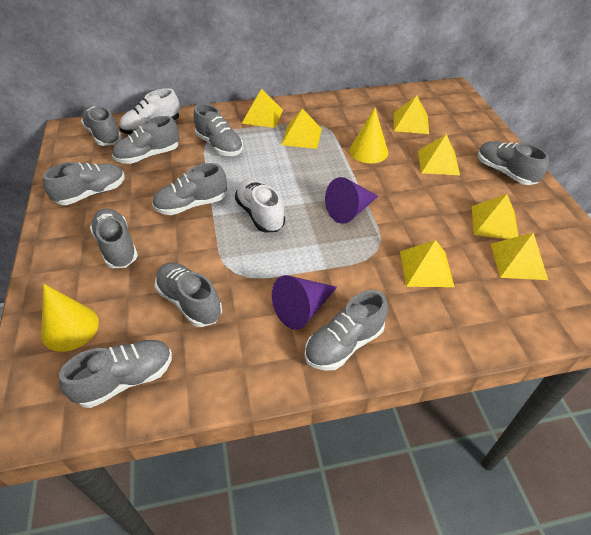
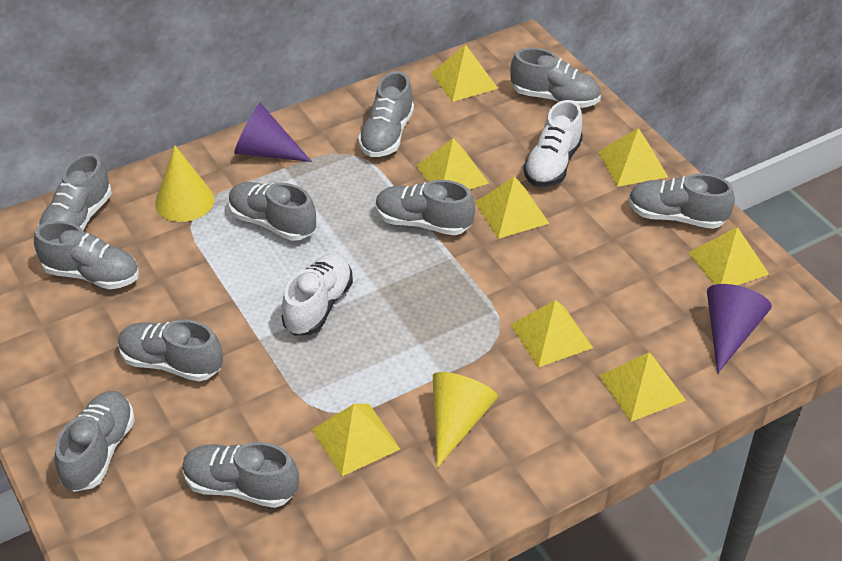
yellow pyramid: [242,89,283,128] [281,109,322,149] [394,95,429,134] [400,240,455,287] [418,134,460,175] [472,194,518,239] [491,232,548,280] = 7 -> [312,404,400,476] [416,138,489,190] [431,45,498,102] [475,176,550,239] [510,300,593,367] [598,128,668,187] [599,352,686,422] [688,227,770,285] = 8

